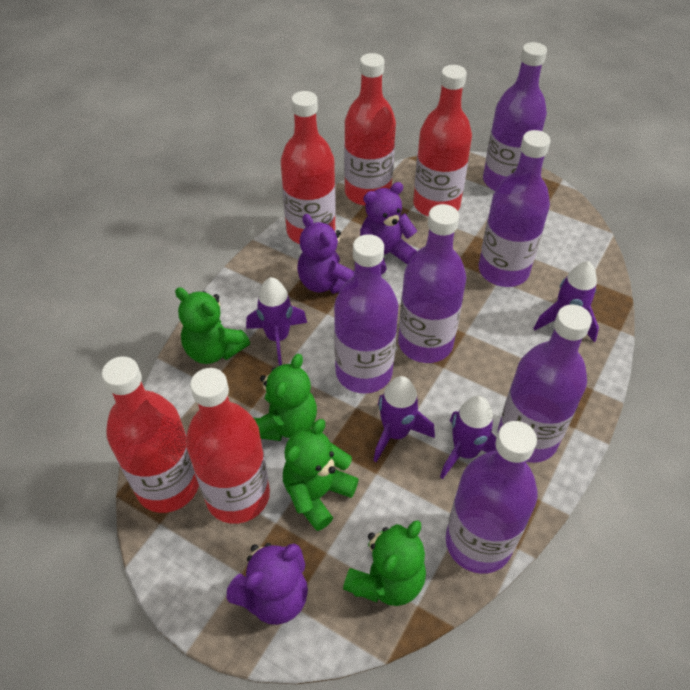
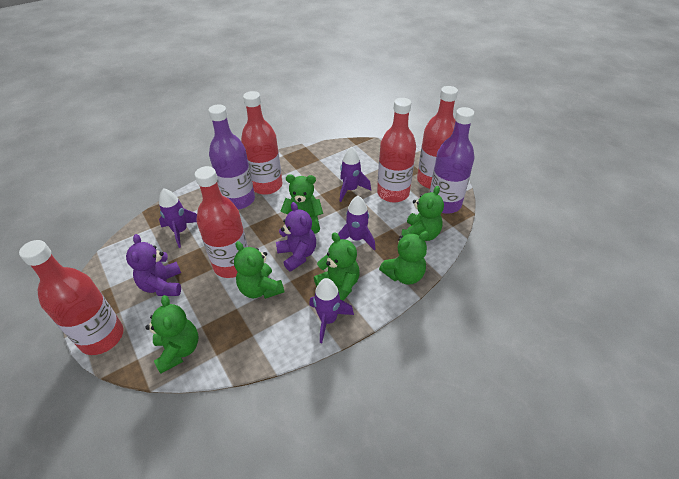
green teddy bear: [175,287,250,364] [254,354,317,441] [283,419,359,531] [343,520,426,606] = 4 -> [145,295,198,374] [234,241,284,299] [280,174,323,234] [314,232,360,301] [379,231,429,285] [401,186,444,241] = 6
purple bottle: [334,234,398,393] [398,204,466,363] [446,421,538,574] [479,130,551,287] [483,42,547,191] [498,304,592,463] = 6 -> [208,104,255,209] [430,107,475,214] = 2
purple teddy bear: [227,543,308,625] [297,214,354,294] [360,182,417,275] = 3 -> [126,234,181,296] [276,202,316,272] = 2

